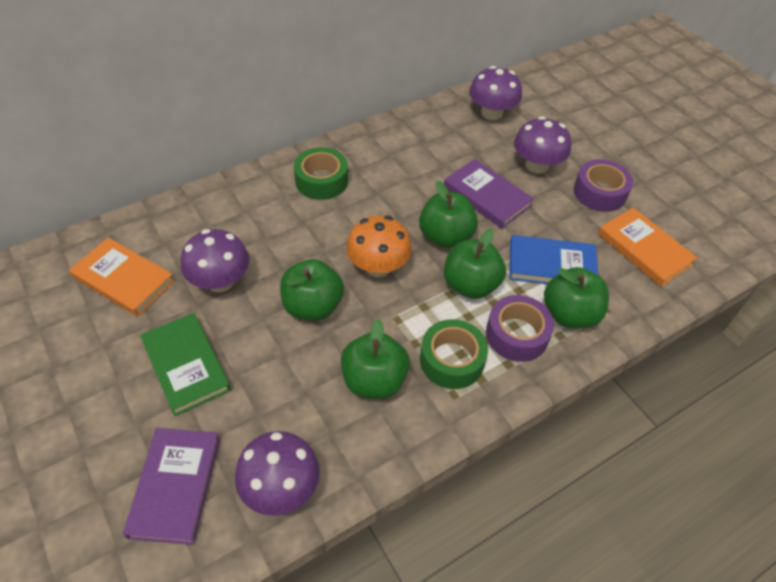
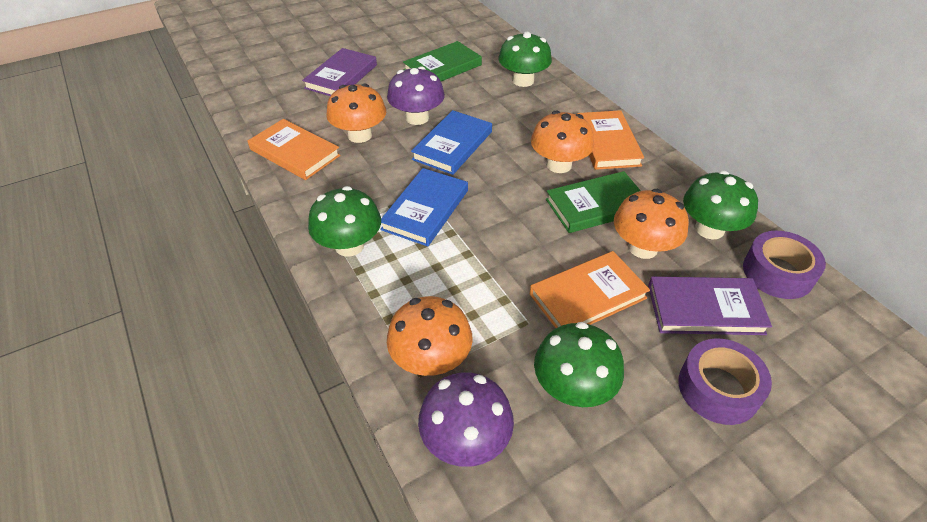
blue book: [509,235,599,284] = 1 -> [380,168,468,247] [411,110,492,175] = 2
green apple: [280,259,344,321] [341,319,410,399] [419,181,478,248] [444,229,506,299] [544,267,609,328] = 5 -> none = 0
green book: [140,313,231,416] = 1 -> [403,41,482,81] [546,171,641,233] = 2
green mushroom: none = 0 -> [308,186,381,257] [498,32,552,87] [534,322,624,407] [683,171,758,239] = 4
green tape: [294,147,348,200] [420,319,488,389] = 2 -> none = 0
orange book: [69,238,175,317] [598,207,697,287] = 2 -> [248,119,340,180] [530,251,650,328] [577,110,644,170] = 3
orange mushroom: [346,215,412,277] = 1 -> [327,84,386,143] [387,296,473,376] [531,111,594,173] [614,189,689,259] = 4
purple mushroom: [181,229,249,292] [235,431,320,516] [469,66,522,120] [514,116,571,173] = 4 -> [387,67,445,125] [418,372,514,467] = 2

